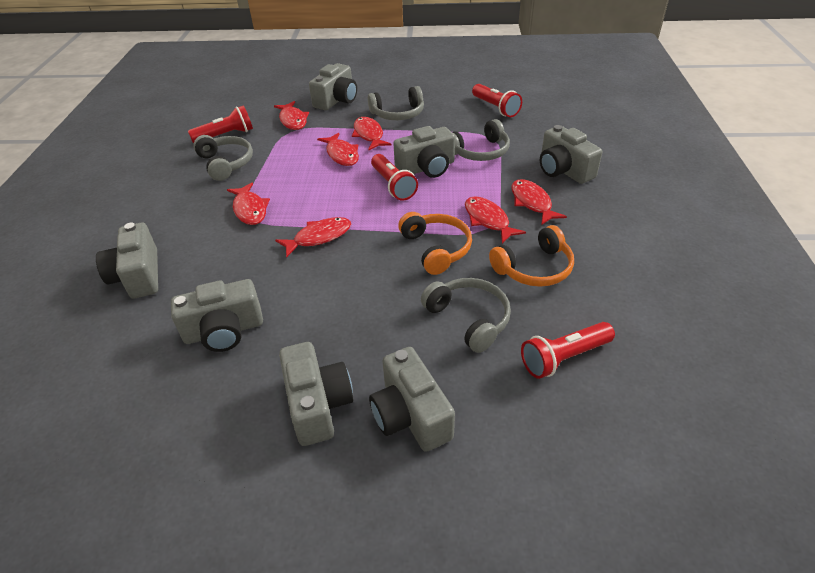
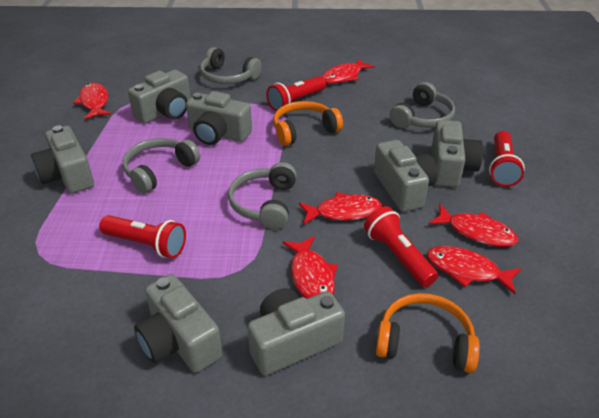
red fish: [227,183,270,225] [274,101,309,130] [275,217,351,257] [317,133,359,166] [352,117,391,150] [465,196,526,243] [512,179,567,225] = 7 -> [73,83,111,120] [282,236,338,299] [299,192,382,224] [322,58,375,84] [427,246,521,294] [429,205,518,247] = 6

